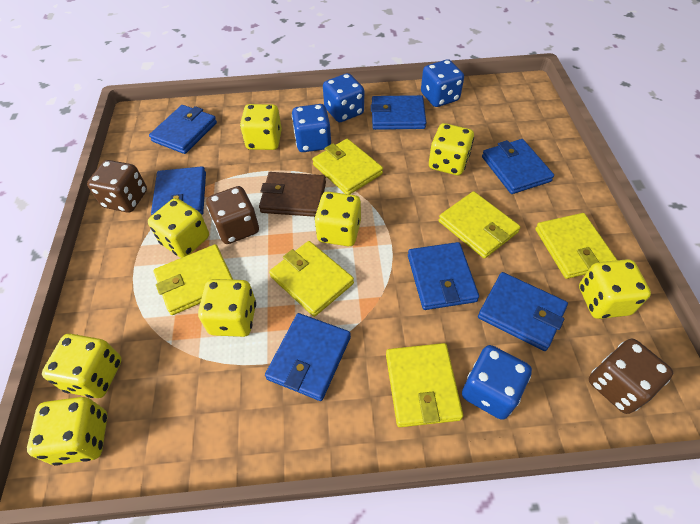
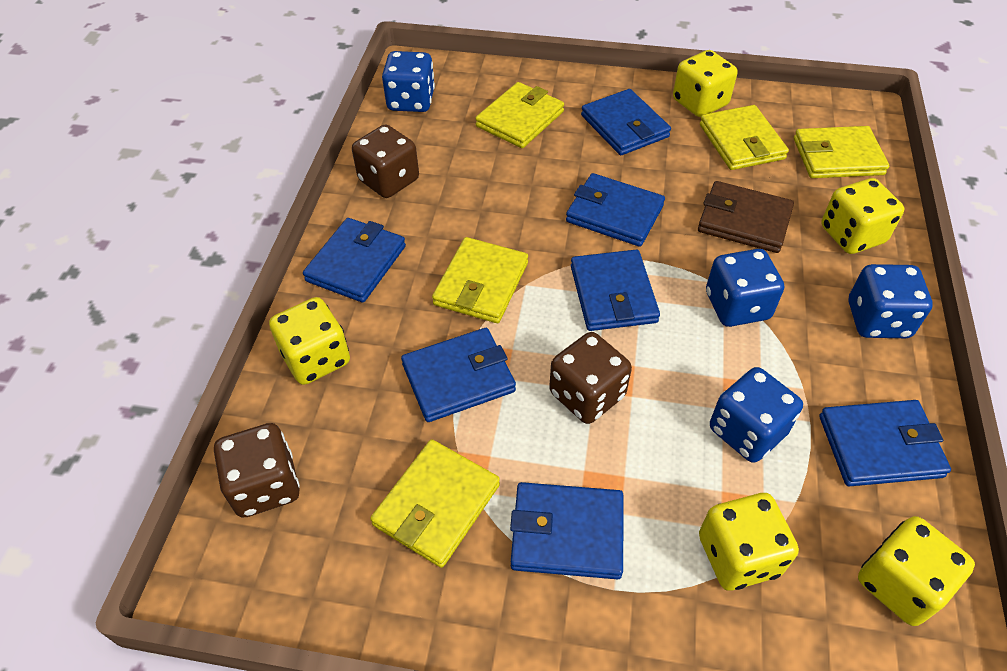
yellow dice: [27,397,107,465] [42,334,122,398] [148,198,209,258] [198,279,256,337] [240,104,282,150] [314,192,361,246] [429,123,474,175] [579,259,651,319] = 8 -> [269,297,350,385] [673,50,738,117] [699,493,799,591] [821,178,904,254] [858,516,975,626] = 5
yellow wallet: [154,244,233,315] [269,241,354,317] [312,139,383,194] [386,343,463,427] [439,191,520,258] [535,213,617,279] = 6 -> [370,439,500,568] [432,237,528,323] [475,82,564,148] [700,105,789,170] [794,126,889,178] = 5

